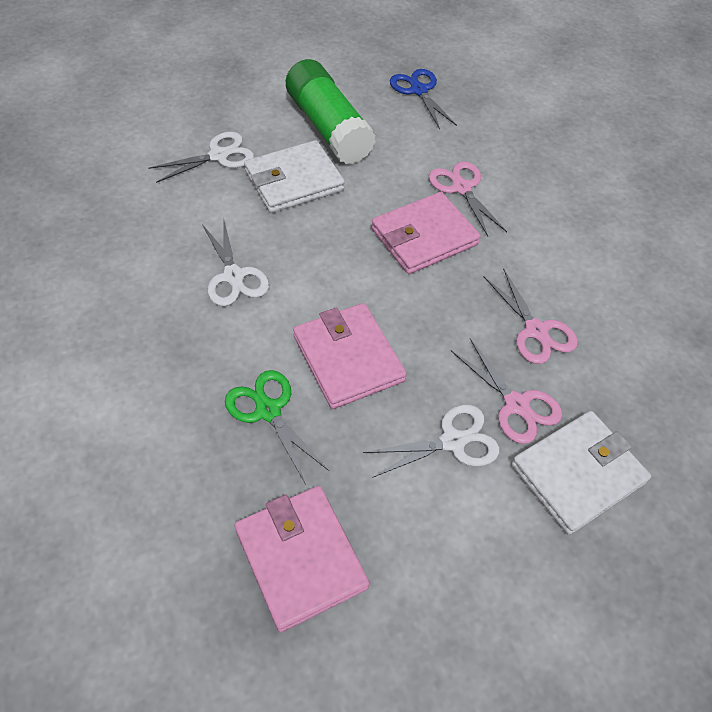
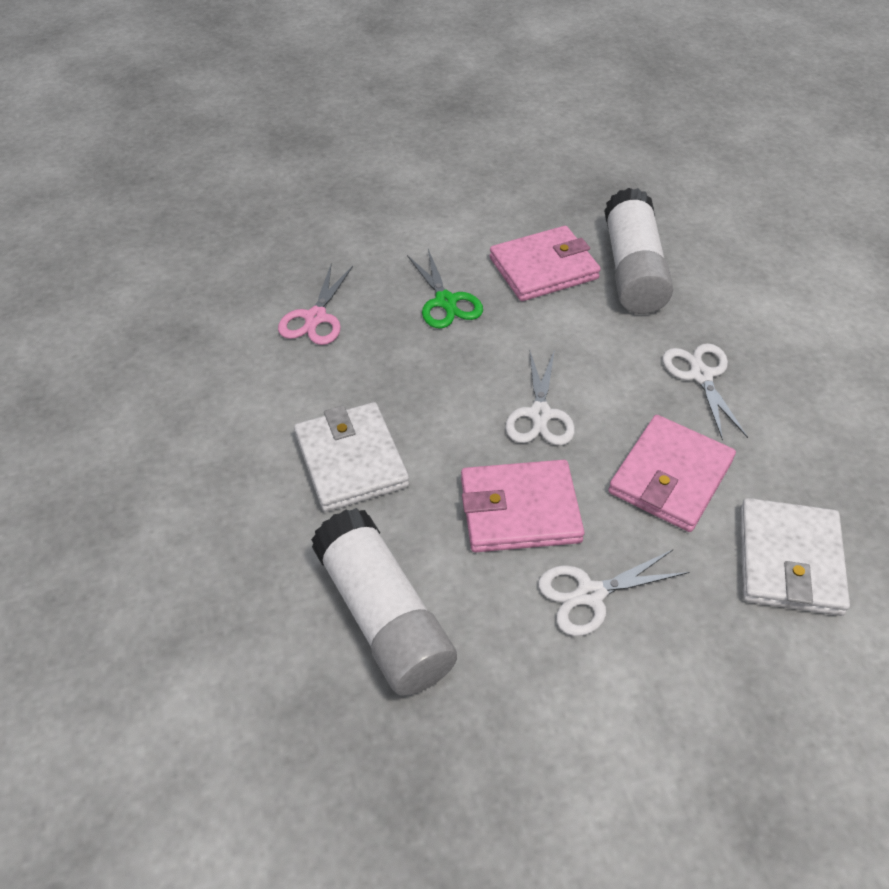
blue scissors: [390,69,457,129] = 1 -> none = 0
green glue stick: [286,59,376,164] = 1 -> none = 0
pink scissors: [429,161,507,236] [451,338,562,444] [484,268,578,364] = 3 -> [278,265,353,345] = 1
white glue stick: none = 0 -> [311,508,457,696] [604,188,673,314] = 2

